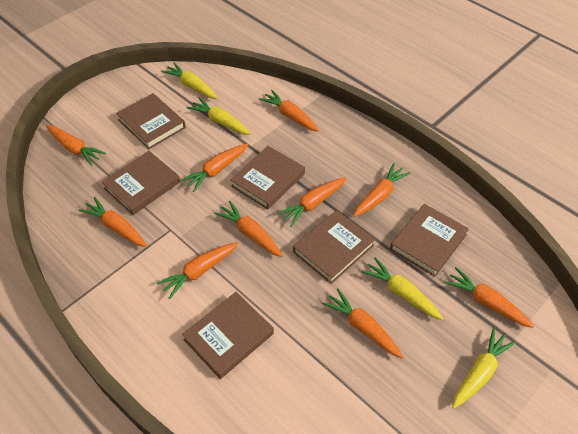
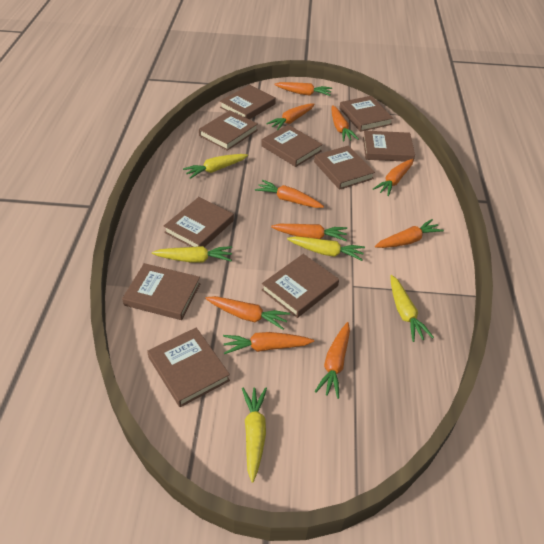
brown book: [102,151,180,215] [116,93,186,149] [182,292,274,379] [230,146,305,210] [293,210,375,284] [390,204,469,277] = 6 -> [122,263,201,320] [147,328,230,407] [164,197,234,247] [199,110,258,151] [220,85,276,119] [261,125,323,167] [262,254,339,318] [314,146,375,190] [339,96,393,132] [363,131,415,162] = 10
yellow carrot: [161,62,218,99] [187,98,251,135] [361,257,444,320] [452,328,516,409] = 4 -> [152,246,232,263] [183,154,248,179] [242,387,267,483] [287,236,365,261] [391,275,434,342] = 5

